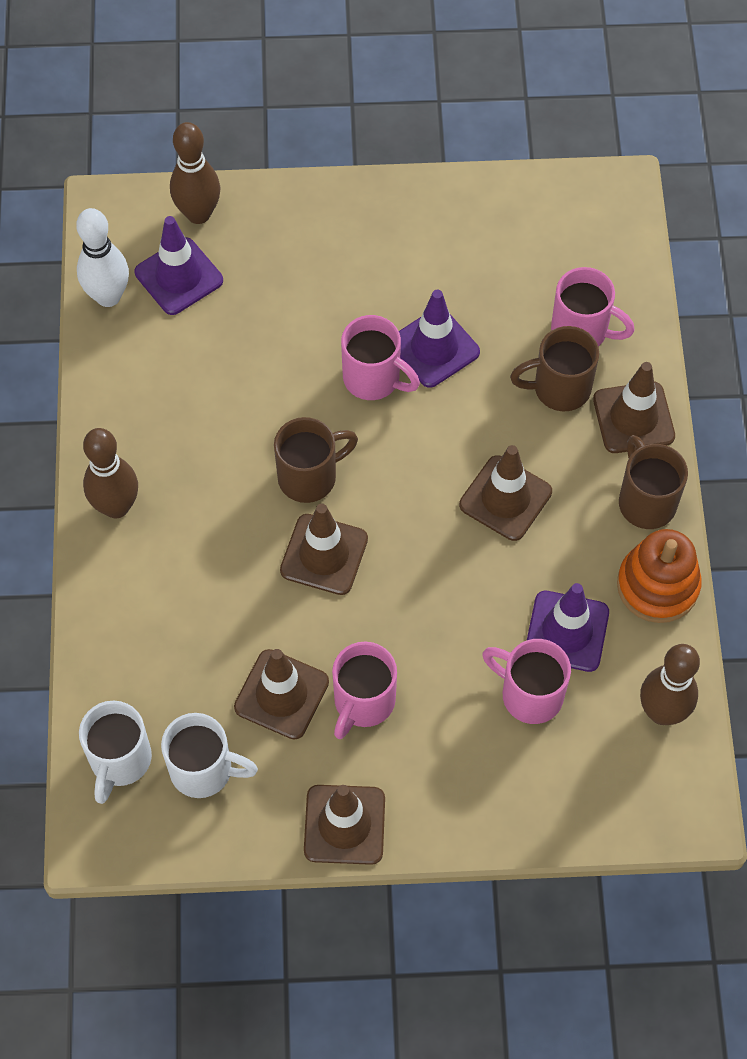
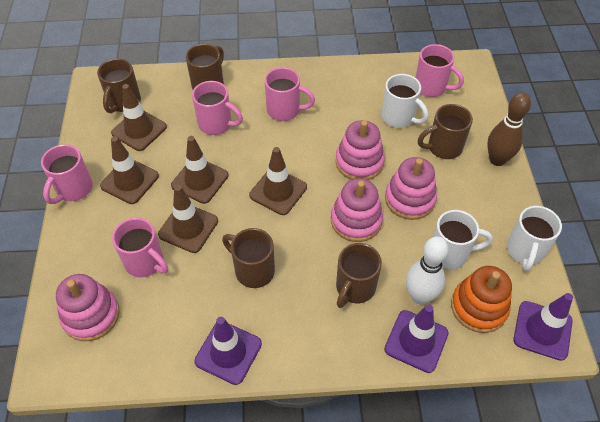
brown bowling pin: [83,428,138,518] [170,122,220,224] [640,644,700,725] = 3 -> [487,93,531,166] = 1
brown mug: [274,417,358,503] [510,326,599,411] [619,435,688,529] = 3 -> [97,59,141,113] [186,44,224,90] [222,228,275,288] [336,243,382,308] [418,104,473,159] = 5
pink mug: [332,641,397,739] [341,315,420,400] [482,639,571,724] [551,267,635,346] = 4 -> [41,144,93,204] [112,218,168,277] [192,81,243,135] [265,67,315,121] [415,44,464,97] = 5
pink stacking toy: none = 0 -> [56,274,120,341] [331,178,383,242] [335,120,385,180] [385,157,437,220] = 4
white mug: [79,701,152,804] [161,713,258,798] = 2 -> [381,74,428,128] [433,210,493,269] [507,206,562,271] = 3

